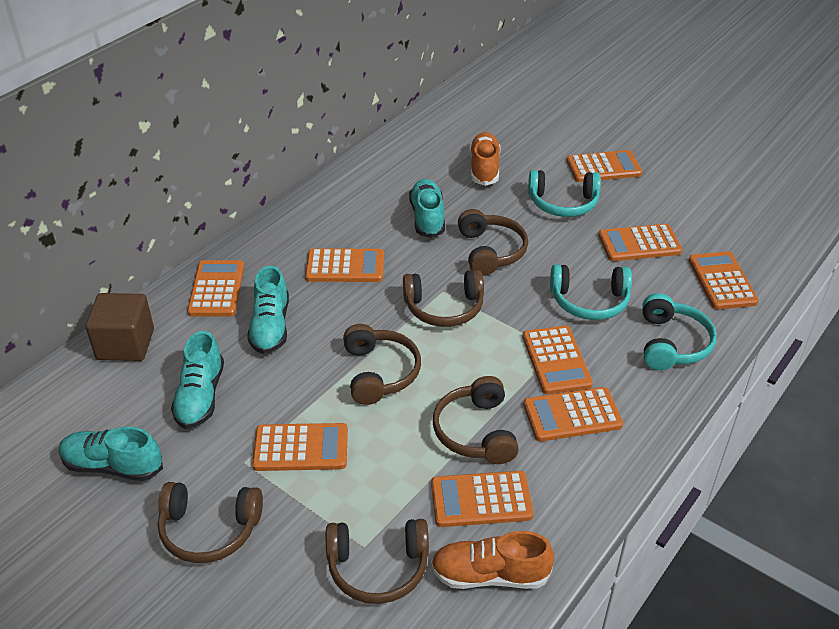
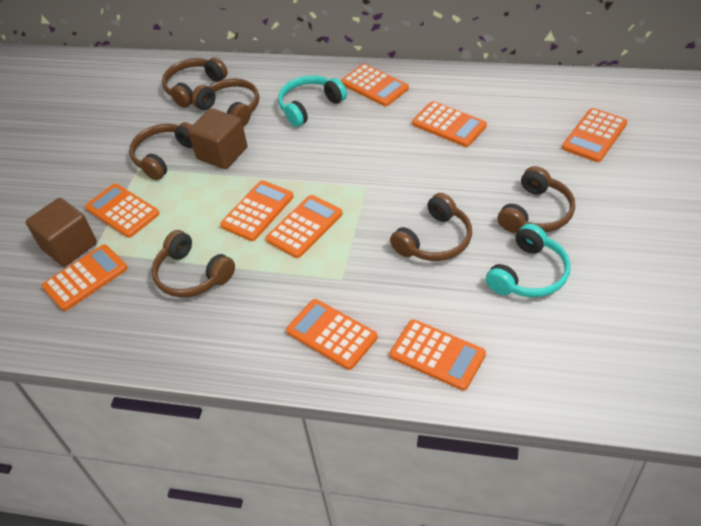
brown cube: [86,293,154,361] = 1 -> [26,198,97,267] [188,108,247,169] = 2
orange shoe: [431,531,554,589] [469,132,501,186] = 2 -> none = 0
turquoise headphones: [528,170,601,217] [550,264,632,320] [642,293,717,370] = 3 -> [278,75,347,127] [486,224,570,297] = 2
turquoise shoe: [59,426,163,481] [171,331,224,429] [247,266,289,354] [409,179,445,238] = 4 -> none = 0

